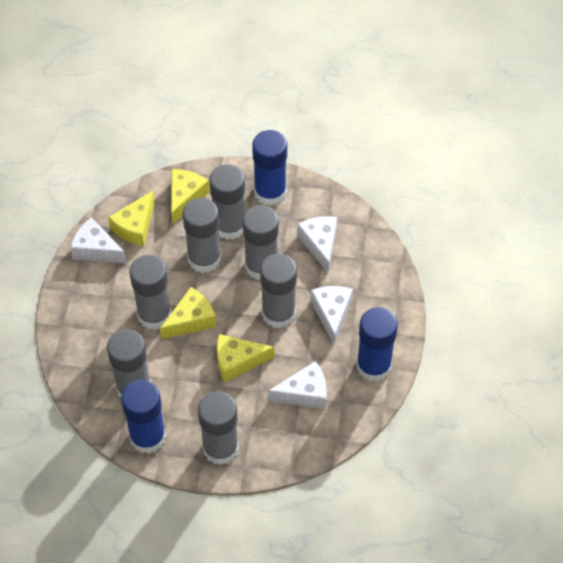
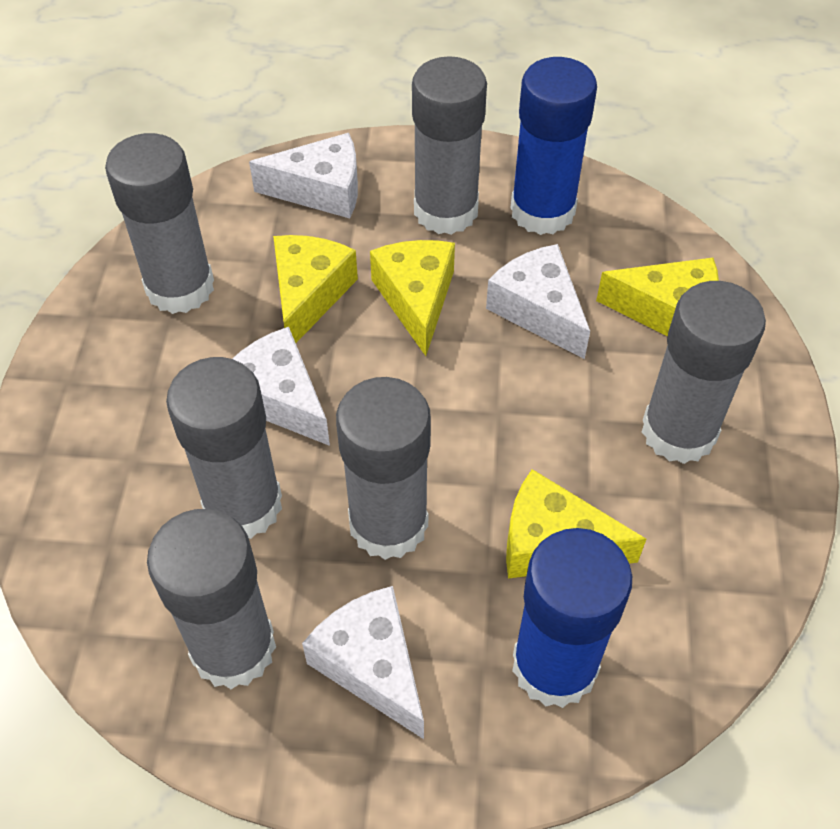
blue glue stick: [121,380,166,454] [252,130,287,206] [357,307,398,382] = 3 -> [511,57,597,235] [512,528,632,708] = 2
grey glue stick: [107,329,151,397] [130,255,172,330] [182,198,221,273] [198,391,239,465] [209,164,245,240] [242,205,279,280] [260,253,297,328] = 7 -> [105,133,214,314] [147,509,276,689] [166,357,282,539] [336,377,431,560] [412,56,487,235] [642,281,766,464] = 6

